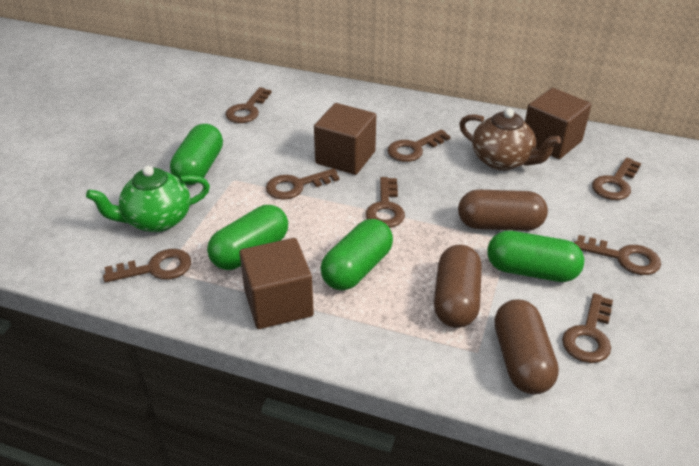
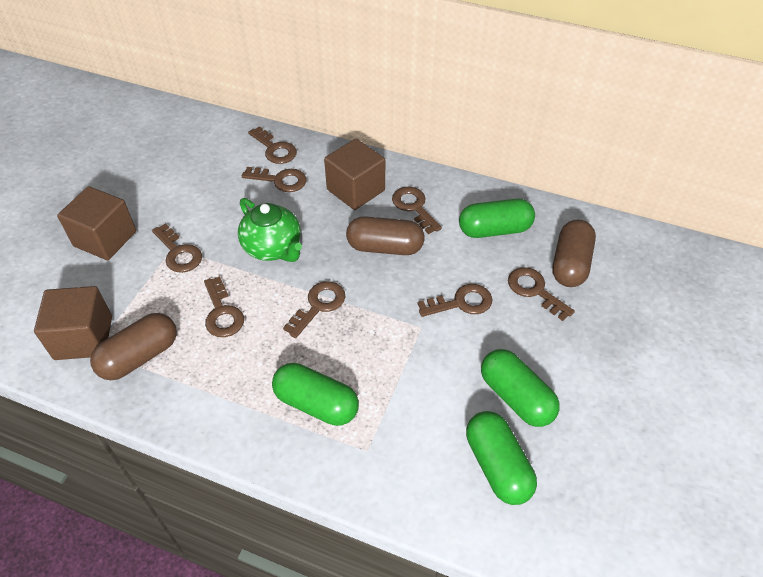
brown teapot: [459,108,561,171] = 1 -> none = 0

